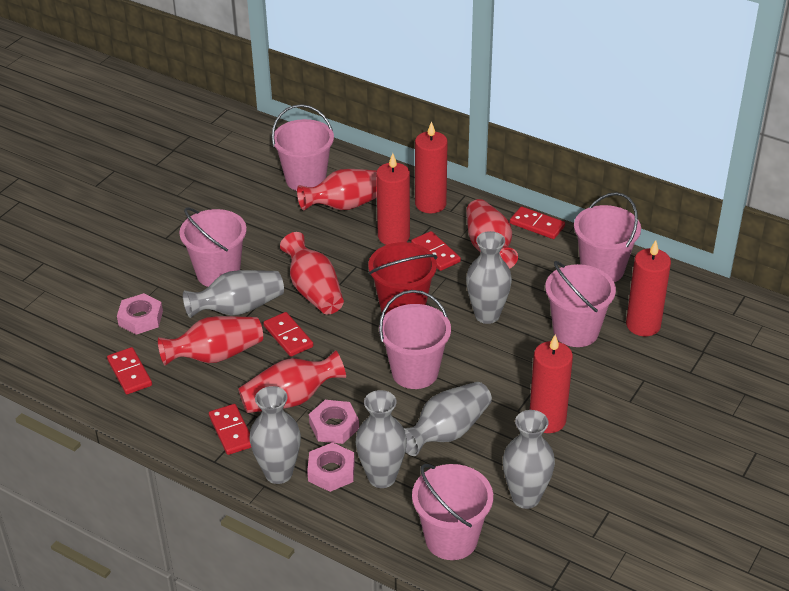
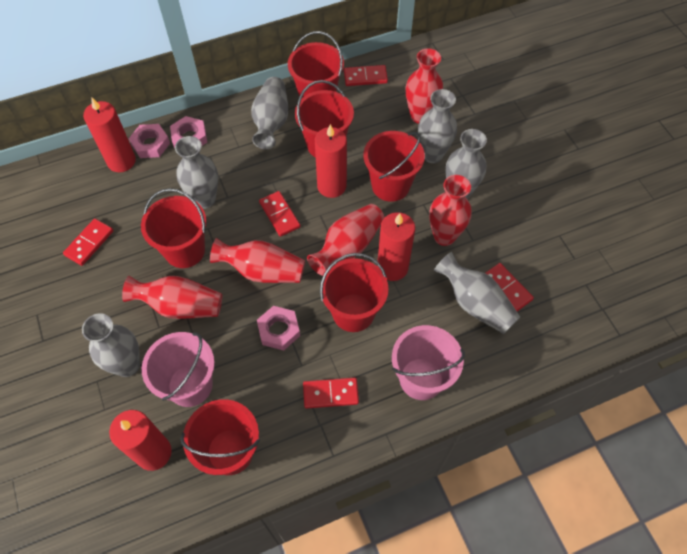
pink bucket: [179,207,247,287] [272,104,334,191] [379,290,451,389] [412,464,493,560] [545,261,616,347] [574,192,641,282] = 6 -> [142,332,215,407] [392,325,465,400] = 2
red bucket: [368,242,438,315] = 1 -> [141,188,206,268] [181,399,260,475] [288,31,344,98] [295,80,354,158] [320,253,388,332] [364,131,425,202] = 6

